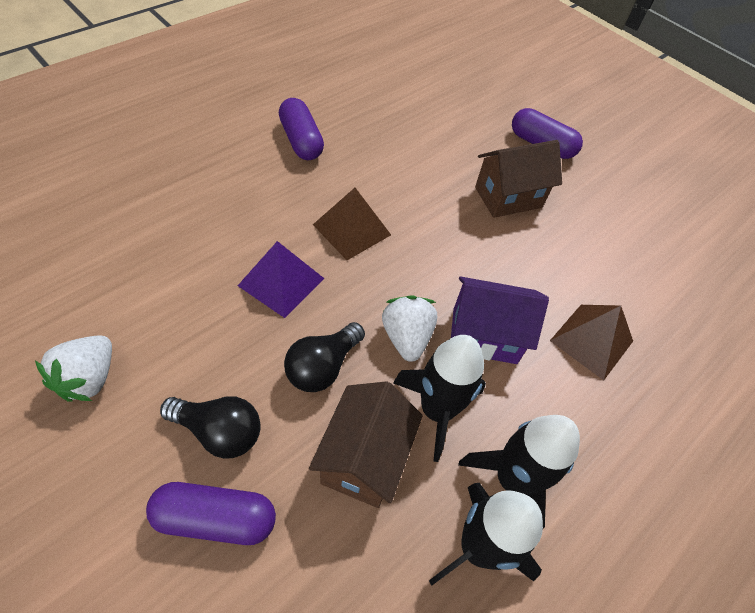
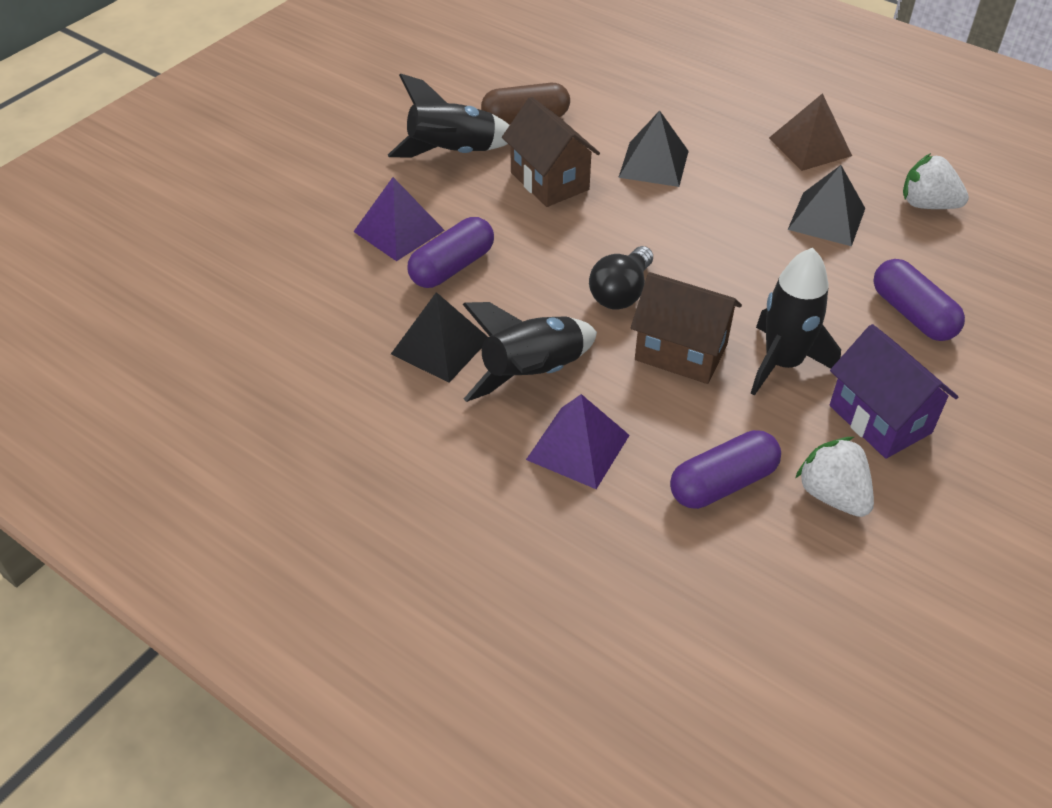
black light bulb: [160,396,261,459] [284,322,365,392] = 2 -> [589,246,653,310] = 1
black pyramid: none = 0 -> [391,292,488,383] [618,110,689,187] [788,165,865,246] = 3
brown capsule: none = 0 -> [481,83,570,124] = 1
brown pyramid: [313,188,391,260] [550,305,633,380] = 2 -> [769,93,852,171] = 1
purple pyramid: [238,241,324,318] = 1 -> [353,177,445,261] [526,394,630,489] = 2

